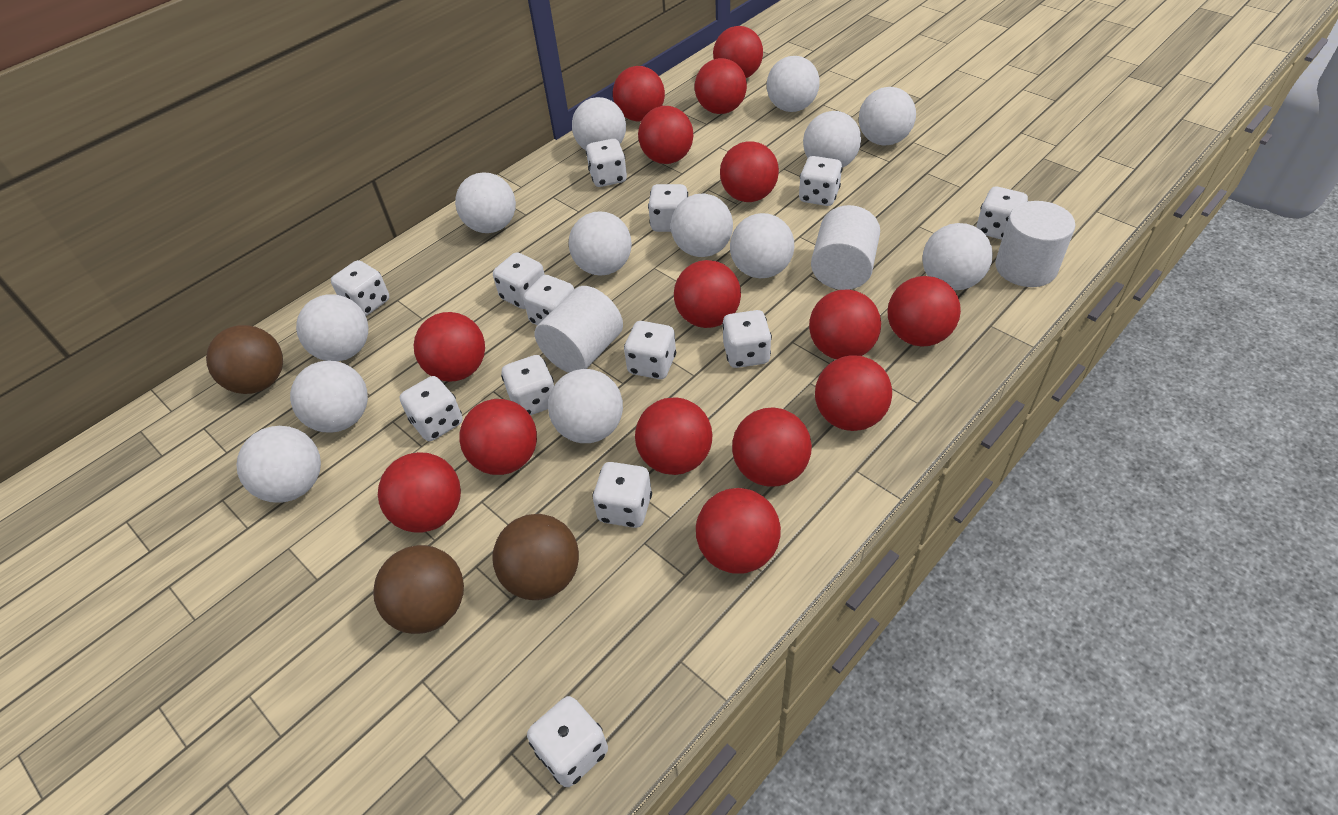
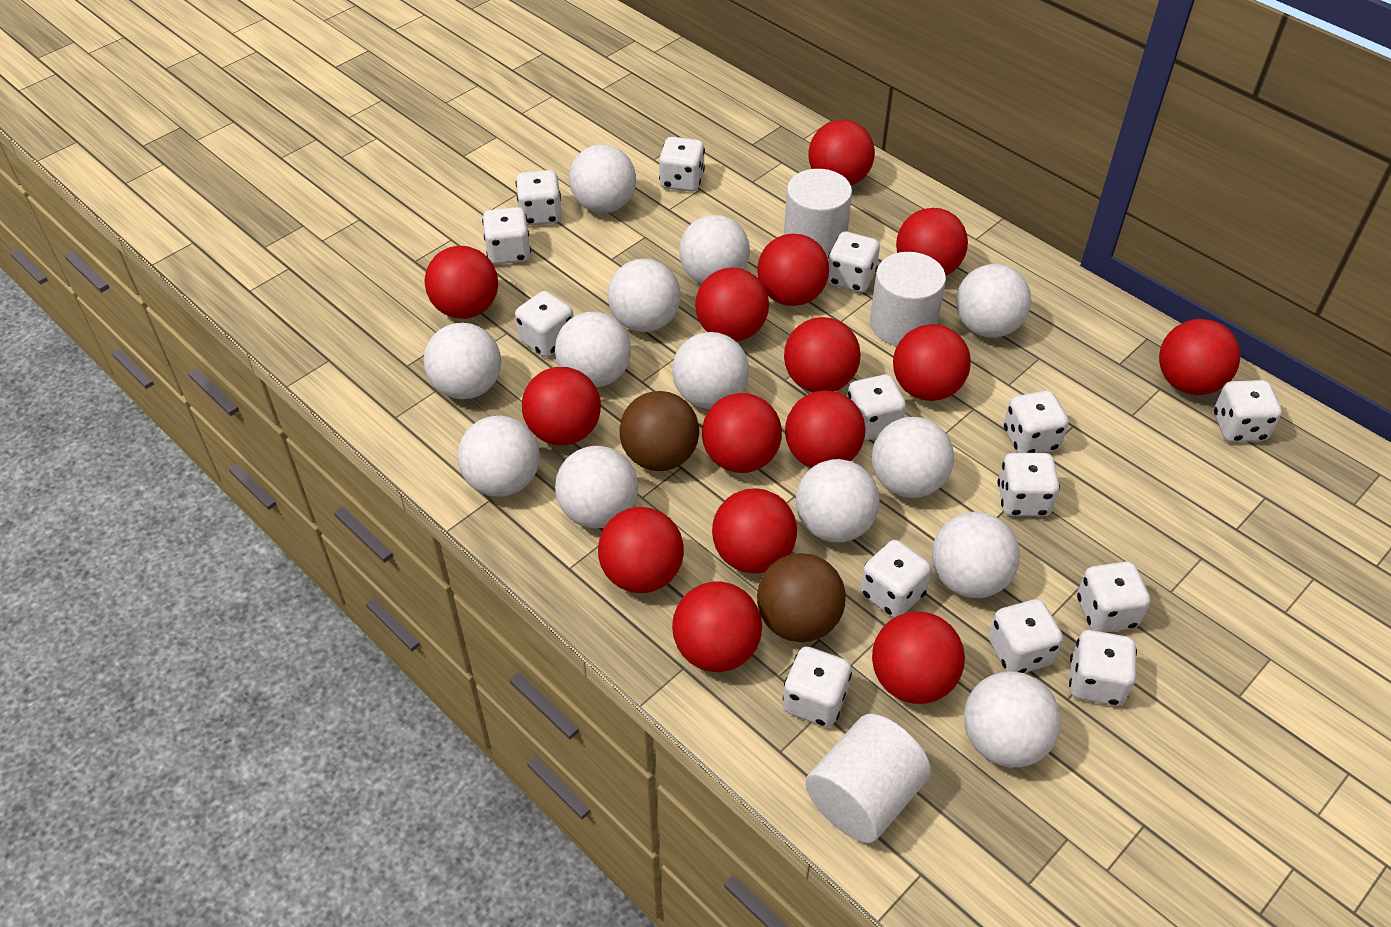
brown ball: [206,325,283,394] [373,545,464,634] [493,514,579,600] = 3 -> [619,391,699,471] [757,553,845,642] = 2
white dice: [331,260,389,316] [400,376,463,441] [493,252,545,309] [501,355,554,416] [523,275,574,325] [527,696,608,787] [586,139,627,187] [592,462,652,528] [624,321,676,379] [648,184,688,232] [722,310,772,368] [799,156,842,206] [976,187,1028,240] = 13 -> [482,207,531,265] [515,291,574,357] [516,170,562,226] [659,137,705,192] [782,647,852,727] [827,232,880,293] [847,374,906,440] [860,540,932,618] [989,599,1063,673] [997,453,1060,516] [1004,390,1069,453] [1069,630,1137,706] [1077,562,1150,632] [1214,380,1282,442] = 14

